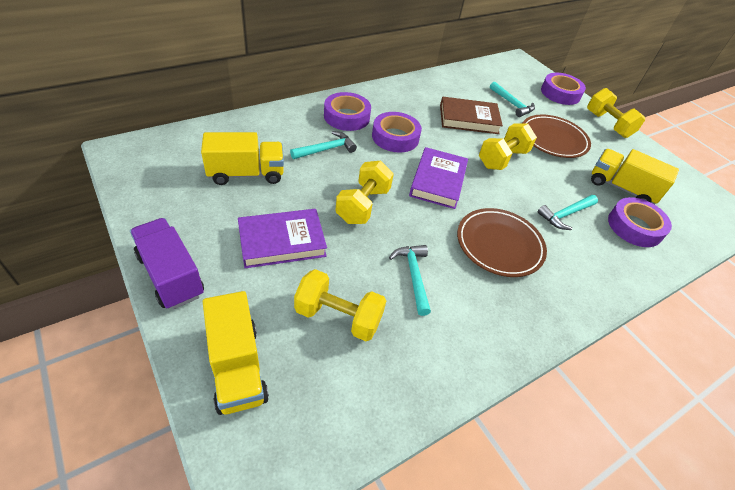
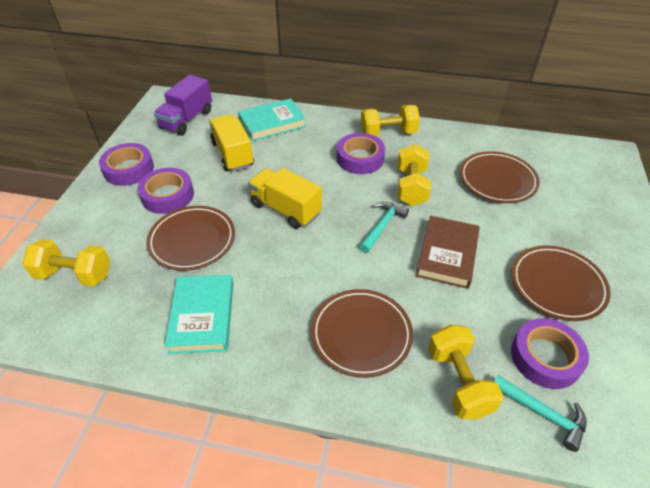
brown plate: [457,208,547,277] [522,115,591,158] = 2 -> [146,206,235,271] [311,289,413,378] [460,151,540,203] [512,245,611,321] = 4
purple book: [238,209,327,268] [409,147,468,209] = 2 -> none = 0
turquoise book: none = 0 -> [165,275,233,354] [238,99,306,141] = 2
turquoise hammer: [290,131,357,159] [389,245,431,316] [490,82,535,117] [537,195,598,230] = 4 -> [359,202,409,253] [494,375,587,452] = 2
yellow truck: [201,132,284,185] [203,291,269,415] [591,149,679,205] = 3 -> [209,114,254,172] [248,168,322,229] = 2

